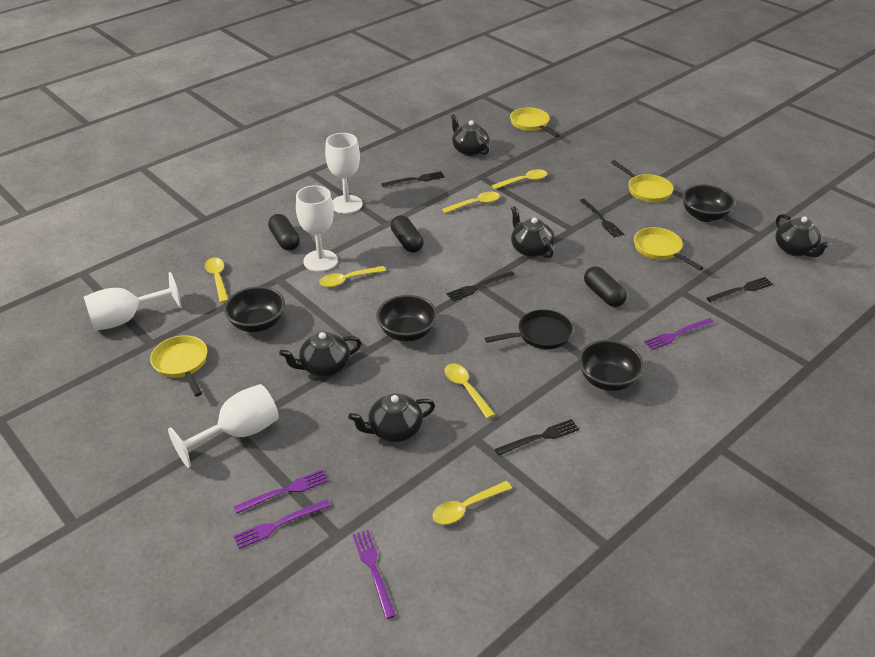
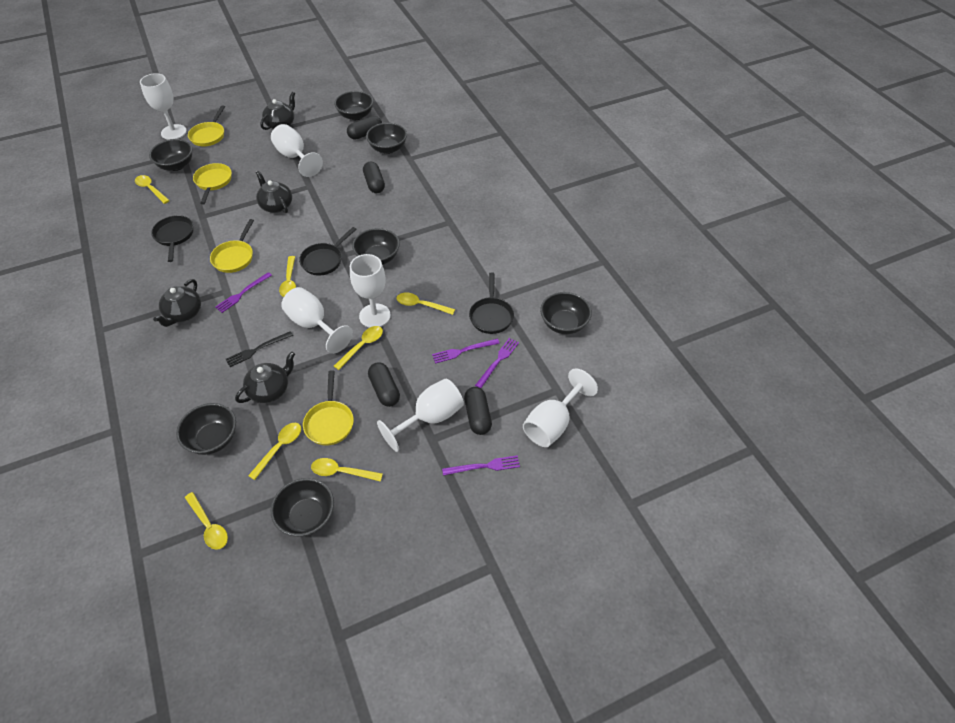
black bowl: [224,286,285,332] [376,295,438,341] [578,340,644,391] [682,184,735,222] = 4 -> [149,139,193,171] [176,403,236,455] [271,478,334,537] [334,91,373,120] [352,228,400,265] [366,123,407,154] [540,292,592,334] = 7
black capsule: [268,214,300,251] [391,215,424,253] [584,266,627,307] = 3 -> [347,116,382,140] [363,162,385,193] [368,362,400,407] [464,387,492,435] = 4
black fork: [381,171,445,187] [446,271,515,301] [495,419,579,456] [579,199,624,238] [706,277,773,302] = 5 -> [226,331,293,367] = 1
black pan: [485,309,573,349] = 1 -> [151,215,193,262] [299,227,356,276] [469,272,514,334] = 3
black teapot: [279,332,361,377] [348,393,435,442] [451,114,489,156] [511,206,554,258] [775,214,831,257] = 5 -> [153,279,201,327] [235,352,295,403] [256,171,292,213] [260,92,295,130] = 4
white goblet: [84,272,182,331] [168,384,279,468] [296,185,338,272] [325,133,363,214] = 4 -> [140,73,187,140] [271,124,323,177] [281,287,353,354] [350,254,391,328] [377,379,464,452] [523,369,598,447] = 6
yellow spoon: [205,257,228,303] [319,266,386,287] [432,481,512,524] [442,191,500,213] [445,363,495,419] [491,169,547,189] = 6 -> [135,175,170,204] [185,492,228,550] [248,423,301,480] [279,256,296,297] [311,458,383,482] [334,326,383,370] [396,292,455,315] = 7

